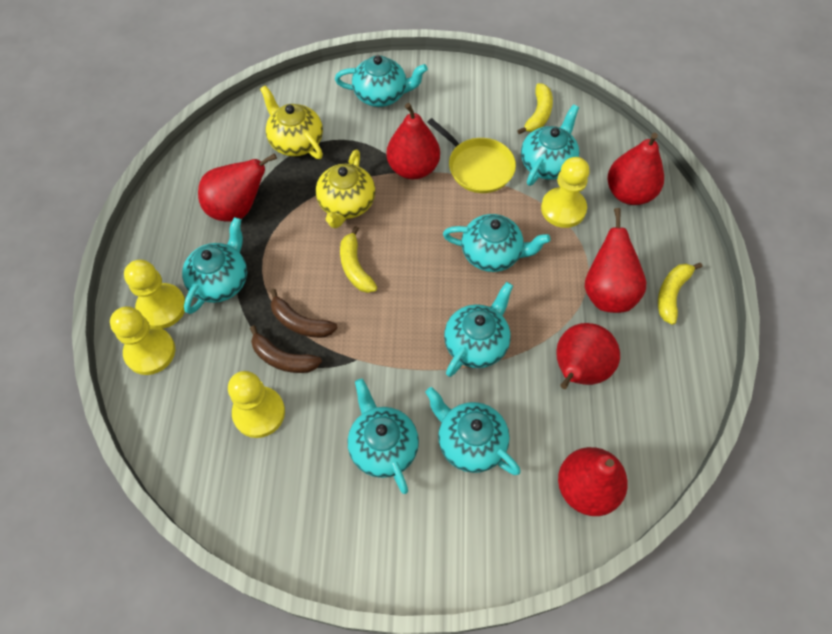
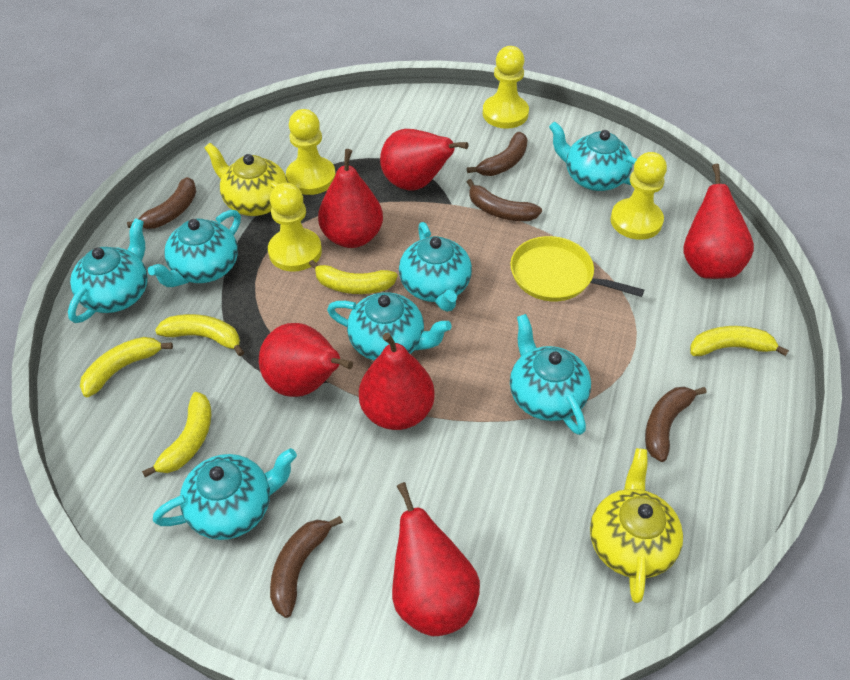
brown banana: [250,325,322,373] [270,289,337,338] = 2 -> [127,177,196,229] [270,516,343,618] [467,132,528,176] [467,179,542,221] [645,387,707,462] = 5
yellow banana: [340,226,377,293] [517,83,553,134] [658,263,702,325] = 3 -> [80,337,173,397] [142,392,211,477] [155,314,244,356] [309,260,398,294] [690,326,789,356] = 5

